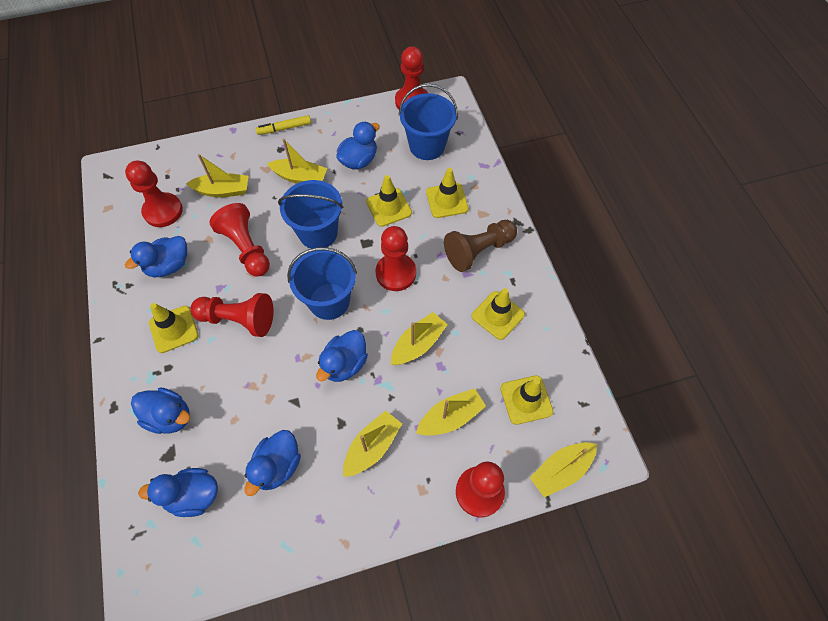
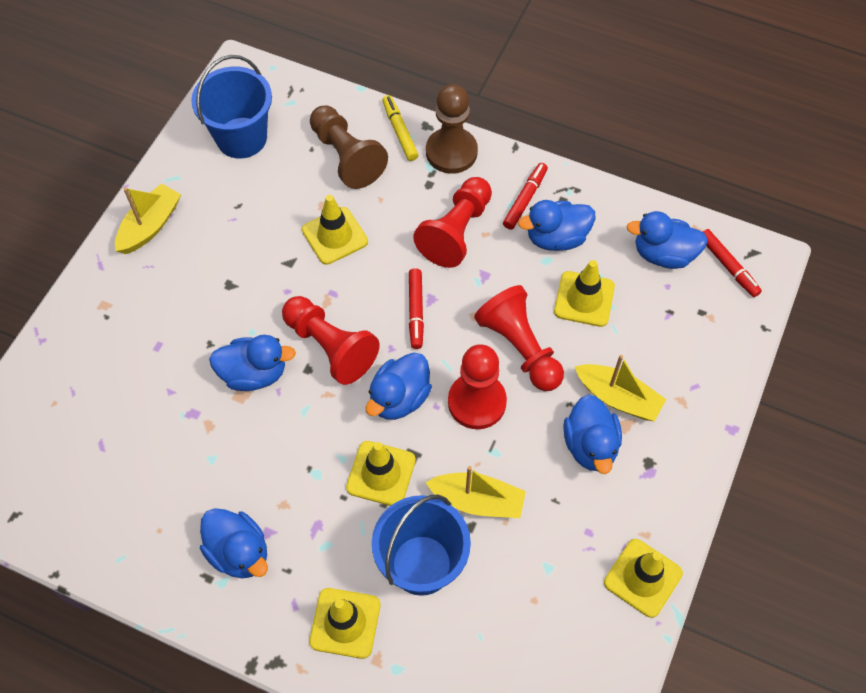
blue bucket: [278,180,343,249] [287,247,357,320] [399,84,458,160] = 3 -> [191,55,272,158] [372,494,471,596] = 2
brown pawn: [444,220,517,272] = 1 -> [310,105,388,189] [426,84,478,174] = 2
red marker: none = 0 -> [409,268,424,349] [503,163,548,230] [703,229,762,297] = 3
red pawn: [125,160,183,227] [191,293,273,337] [210,203,270,277] [376,226,416,291] [395,46,428,110] [456,462,505,517] = 6 -> [282,296,379,385] [413,177,492,268] [448,344,507,429] [474,285,564,391] = 4
yellow boat: [186,154,248,197] [267,139,327,183] [343,410,402,477] [391,312,448,365] [416,388,486,436] [530,442,597,497] = 6 -> [115,183,181,254] [425,466,526,518] [575,355,666,421] = 3

